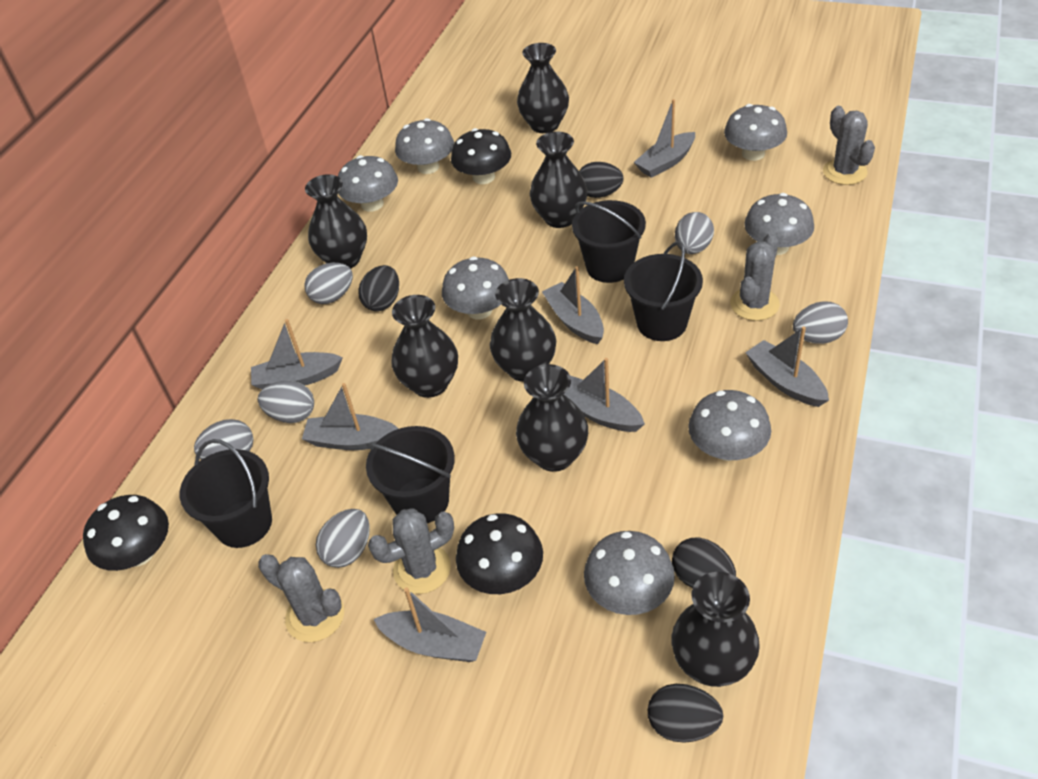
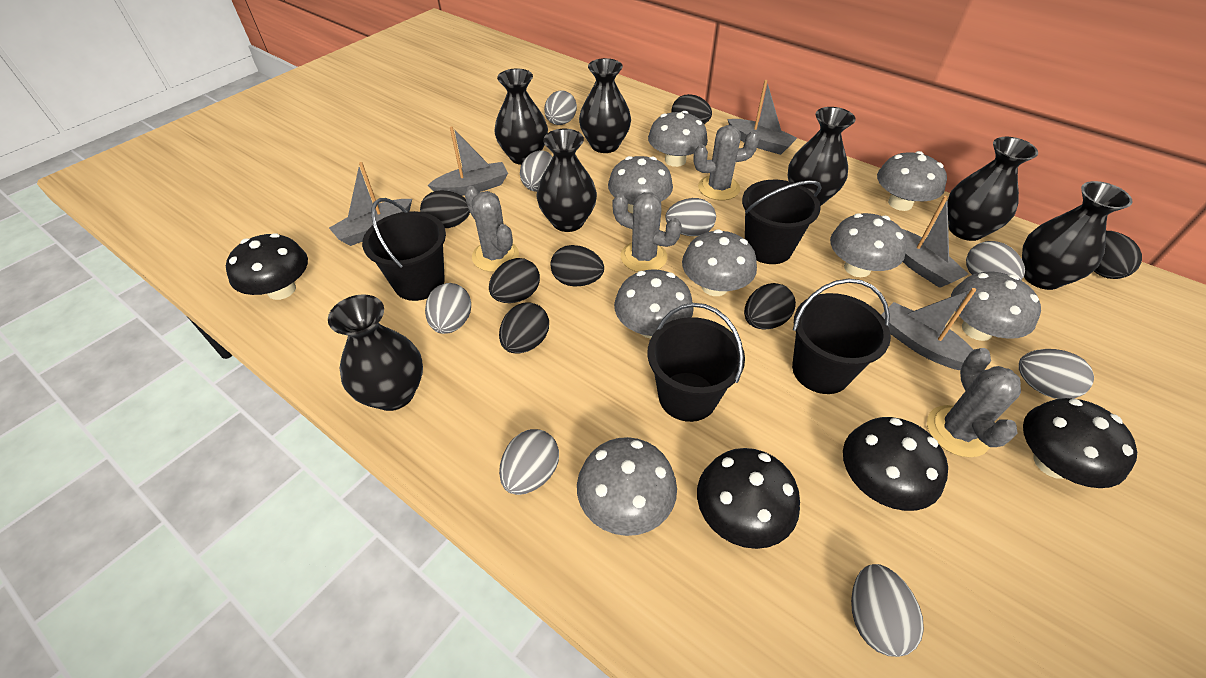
black egg: [358,265,399,311] [579,162,624,198] [648,684,723,743] [672,537,736,588] = 4 -> [420,190,470,228] [489,258,540,303] [499,302,549,354] [550,245,604,287] [672,94,712,124] [744,283,796,329] [1094,231,1142,279] = 7
black mushroom: [83,495,169,571] [451,128,511,184] [456,513,543,594] = 3 -> [226,233,308,300] [697,448,800,549] [843,417,948,511] [1023,398,1137,488] = 4
grey boat: [251,319,343,389] [302,383,398,450] [373,588,486,662] [542,266,604,344] [564,358,645,432] [634,99,695,178] [745,326,829,407] = 7 -> [329,162,412,246] [427,126,508,196] [727,80,797,155] [881,288,976,370] [902,196,968,288] = 5
grey egg: [194,419,253,460] [258,381,314,423] [304,263,353,304] [316,509,370,568] [675,212,714,254] [793,301,848,344] = 6 -> [425,283,471,334] [499,429,559,495] [520,150,552,192] [544,90,577,125] [666,198,716,236] [851,564,924,657] [966,241,1025,280] [1019,349,1094,399] = 8
grey mushroom: [338,155,398,212] [395,118,454,174] [442,257,509,320] [584,531,675,615] [688,390,771,461] [724,104,787,161] [744,193,814,255] = 7 -> [577,437,677,536] [608,156,673,213] [614,270,694,339] [648,111,708,167] [682,229,757,296] [830,213,907,277] [877,151,947,211] [951,272,1041,341] = 8

